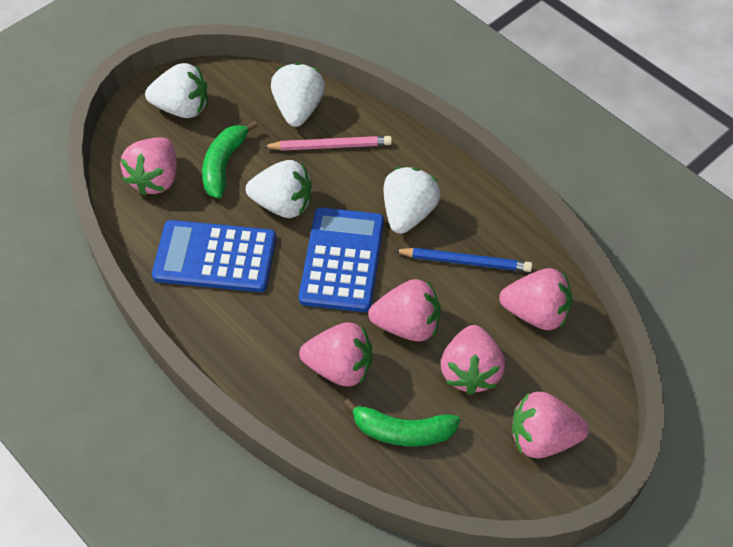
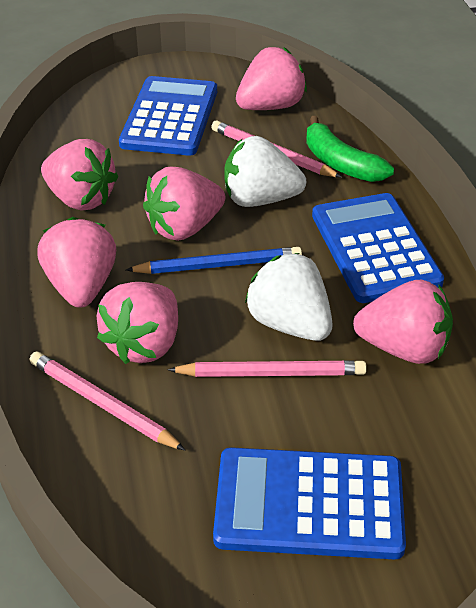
blue calculator: [152,220,276,292] [299,208,384,312] = 2 -> [119,76,217,156] [213,447,406,559] [312,193,444,303] = 3
green banana: [202,121,258,199] [343,398,460,447] = 2 -> [306,116,394,182] = 1
pink pencil: [262,136,392,151] = 1 -> [30,351,185,450] [167,360,367,377] [211,120,342,178] = 3
white strawberry: [145,63,208,118] [246,160,312,218] [271,63,325,127] [383,167,440,234] = 4 -> [224,136,306,207] [245,253,333,341] = 2

